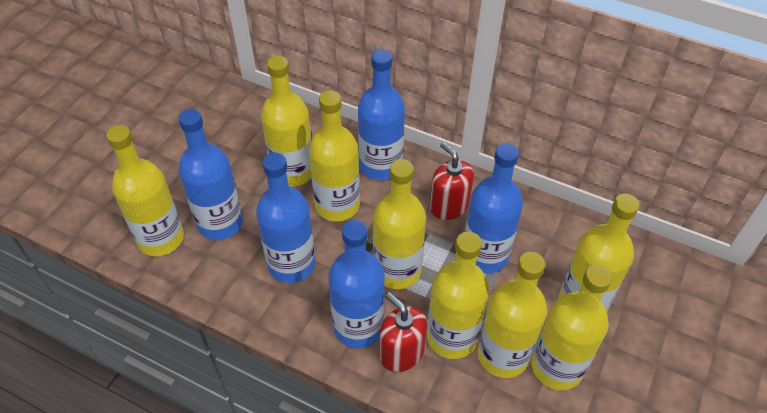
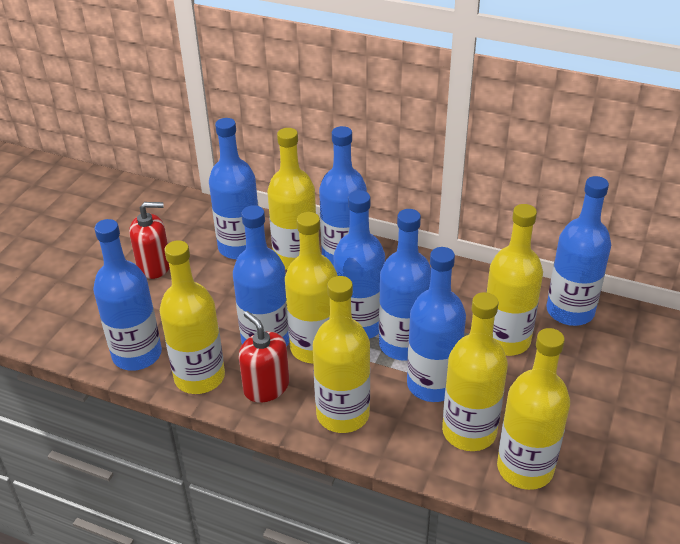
blue bottle: [178,109,243,240] [256,153,315,283] [328,220,385,348] [358,49,405,180] [465,143,523,273] = 5 -> [93,219,162,371] [209,118,258,260] [233,205,290,346] [319,126,367,266] [334,190,385,339] [379,209,431,361] [407,247,466,402] [546,176,611,326] = 8
yellow bottle: [106,125,184,256] [261,56,312,187] [309,90,360,222] [373,159,426,289] [427,231,489,359] [478,252,547,378] [532,264,612,390] [559,194,640,312] = 8 -> [160,240,225,394] [267,128,316,270] [285,212,338,364] [313,276,370,433] [442,292,508,451] [486,204,543,356] [497,328,570,490] = 7

